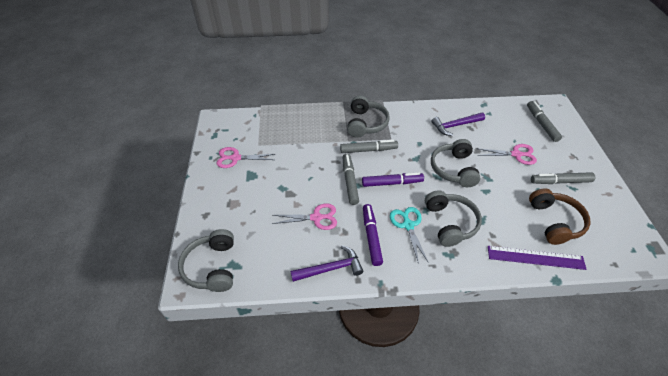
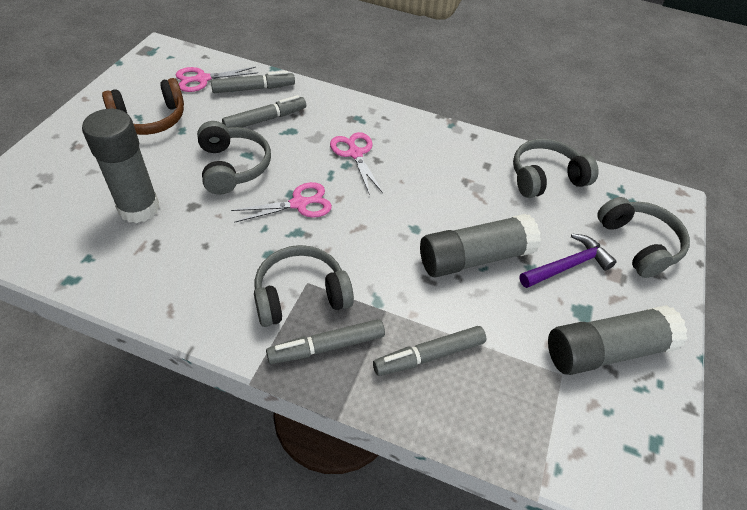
grey glue stick: none = 0 -> [82,109,160,223] [420,214,541,278] [548,305,687,375] = 3
purple hammer: [291,246,363,282] [432,113,485,136] = 2 -> [519,234,617,288] = 1
purple marker: [362,172,424,187] [363,204,383,266] = 2 -> none = 0
purple ruler: [488,246,587,270] = 1 -> none = 0
turquoise scissors: [390,207,429,264] = 1 -> none = 0

